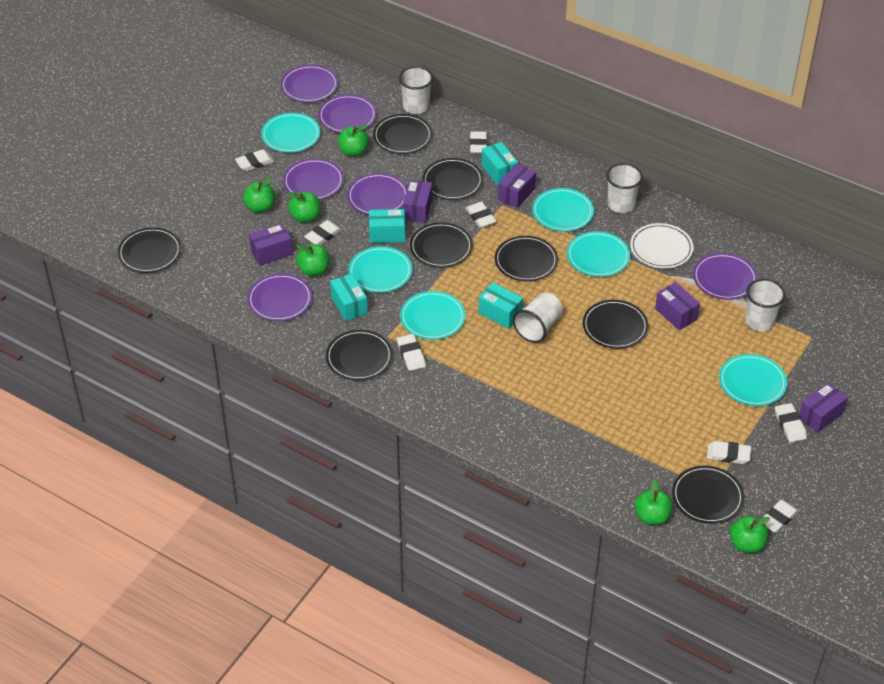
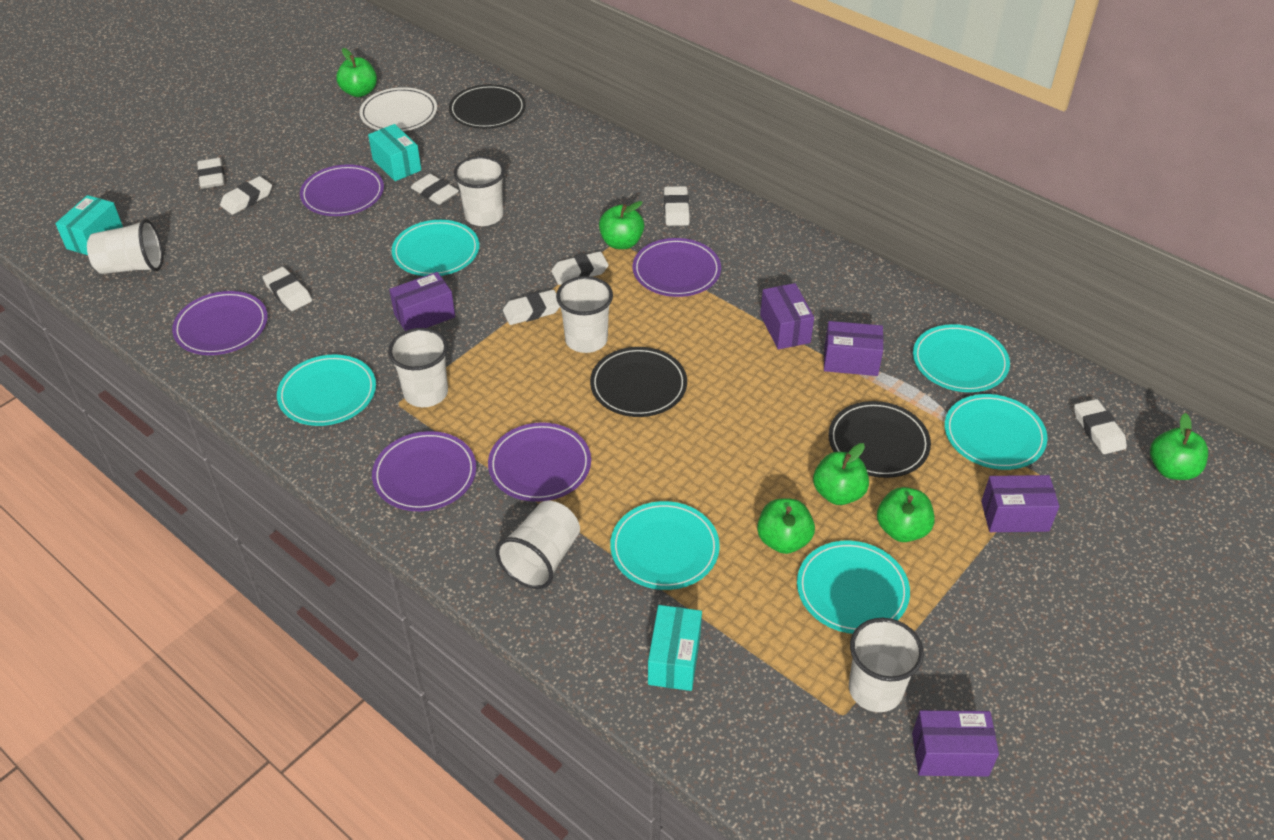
black plate: [118,227,181,273] [326,330,393,381] [373,114,432,154] [410,222,473,268] [423,158,483,200] [495,236,558,281] [583,300,648,349] [672,466,744,524] = 8 -> [449,84,526,129] [590,347,687,417] [828,401,931,478] = 3
purple plate: [247,274,312,321] [281,65,338,102] [283,159,344,200] [318,95,377,133] [347,173,407,215] [693,253,758,300] = 6 -> [172,291,268,355] [300,164,384,216] [372,431,476,511] [488,422,591,502] [632,238,721,297] = 5
turquoise box: [330,273,368,321] [369,209,405,243] [479,283,523,329] [482,142,518,186] = 4 -> [55,195,123,255] [368,124,421,181] [648,605,702,691] = 3
white cup: [398,66,433,114] [513,292,563,343] [606,163,643,213] [745,279,785,331] = 4 -> [87,219,163,274] [388,328,448,407] [454,156,505,226] [495,501,580,589] [556,276,613,353] [849,618,924,712] = 6

